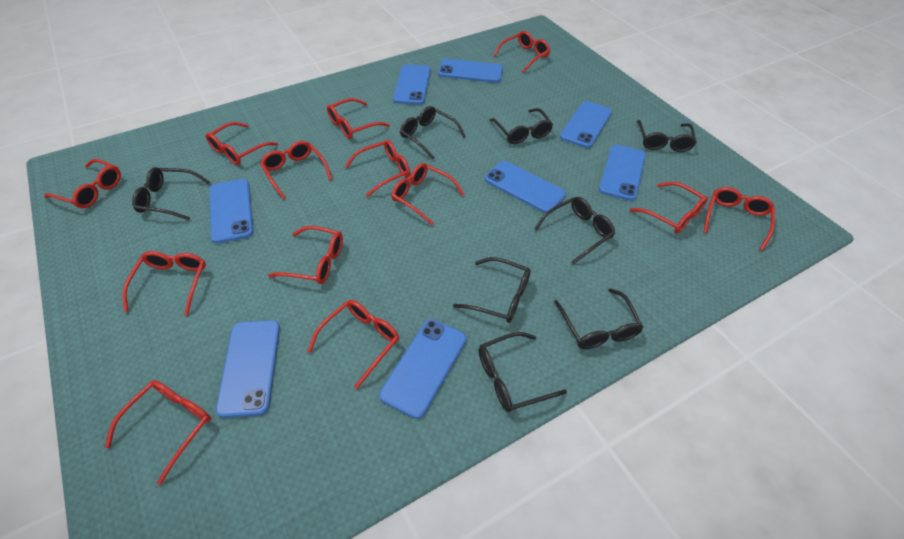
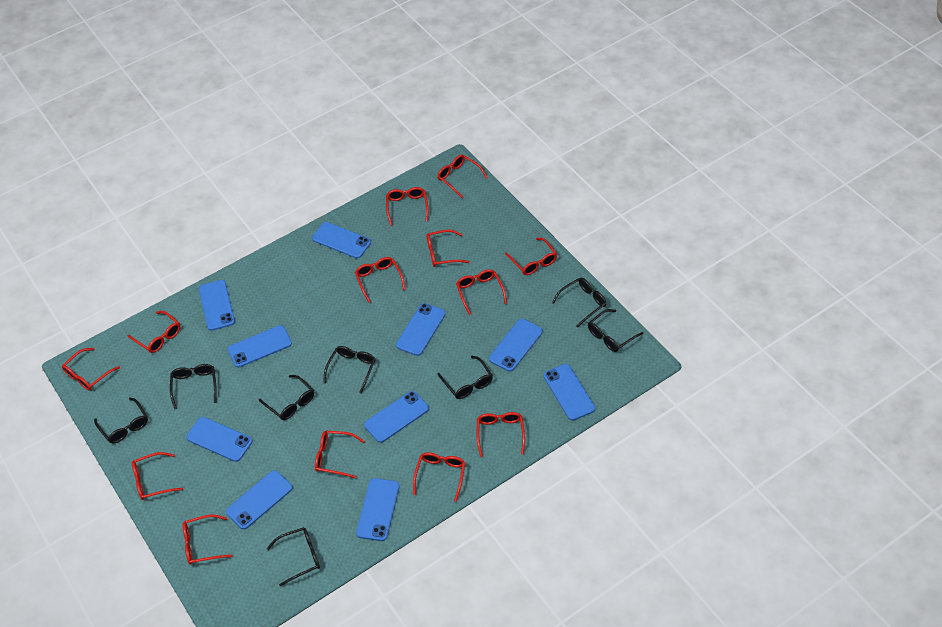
blue phone: [210,179,254,244] [216,320,280,418] [379,319,466,419] [393,64,431,105] [438,59,503,83] [484,161,566,213] [560,101,612,148] [599,145,646,201] = 8 -> [186,417,252,462] [199,280,235,331] [226,470,292,529] [228,325,292,368] [312,222,371,259] [356,478,400,541] [364,391,429,443] [396,303,446,356] [489,319,543,372] [543,364,595,421] = 10

